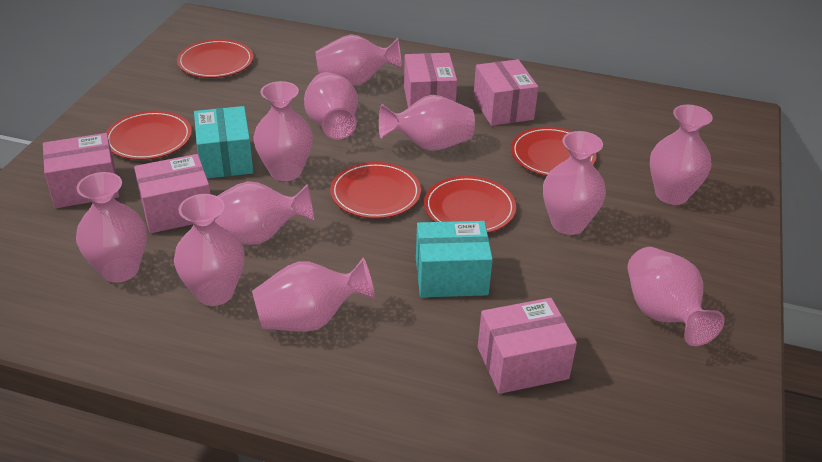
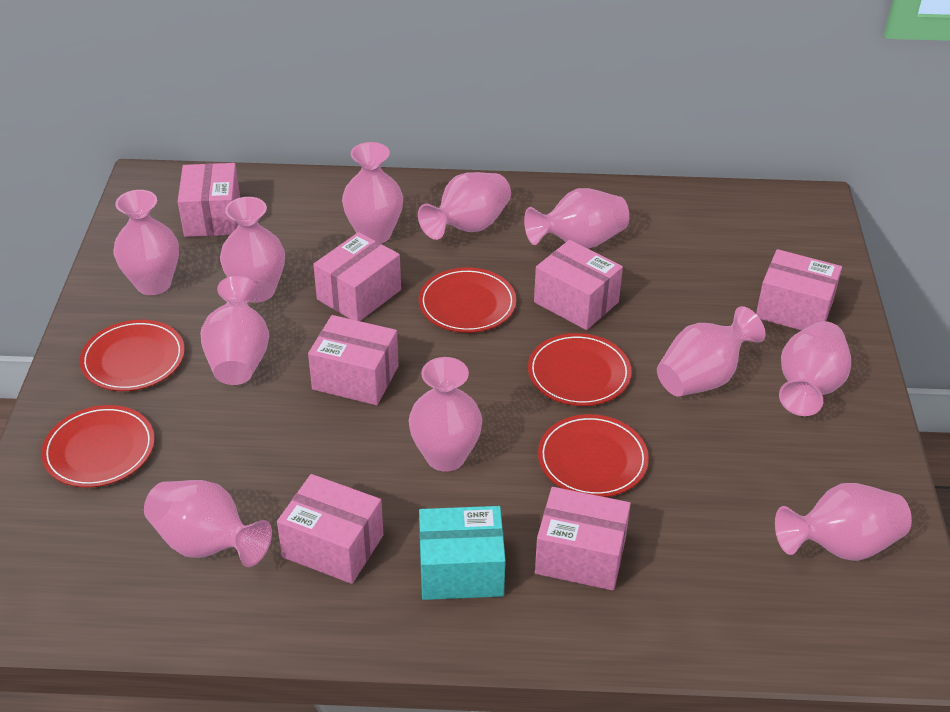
pink box: [43,133,119,208] [134,154,210,233] [404,53,457,108] [473,59,538,126] [478,298,577,394] = 5 -> [178,163,240,237] [277,474,384,584] [308,315,399,405] [313,232,401,321] [534,240,623,330] [535,487,631,591] [756,249,842,331] = 7
turquoise box: [194,106,253,179] [416,221,493,298] = 2 -> [419,506,506,600] = 1

